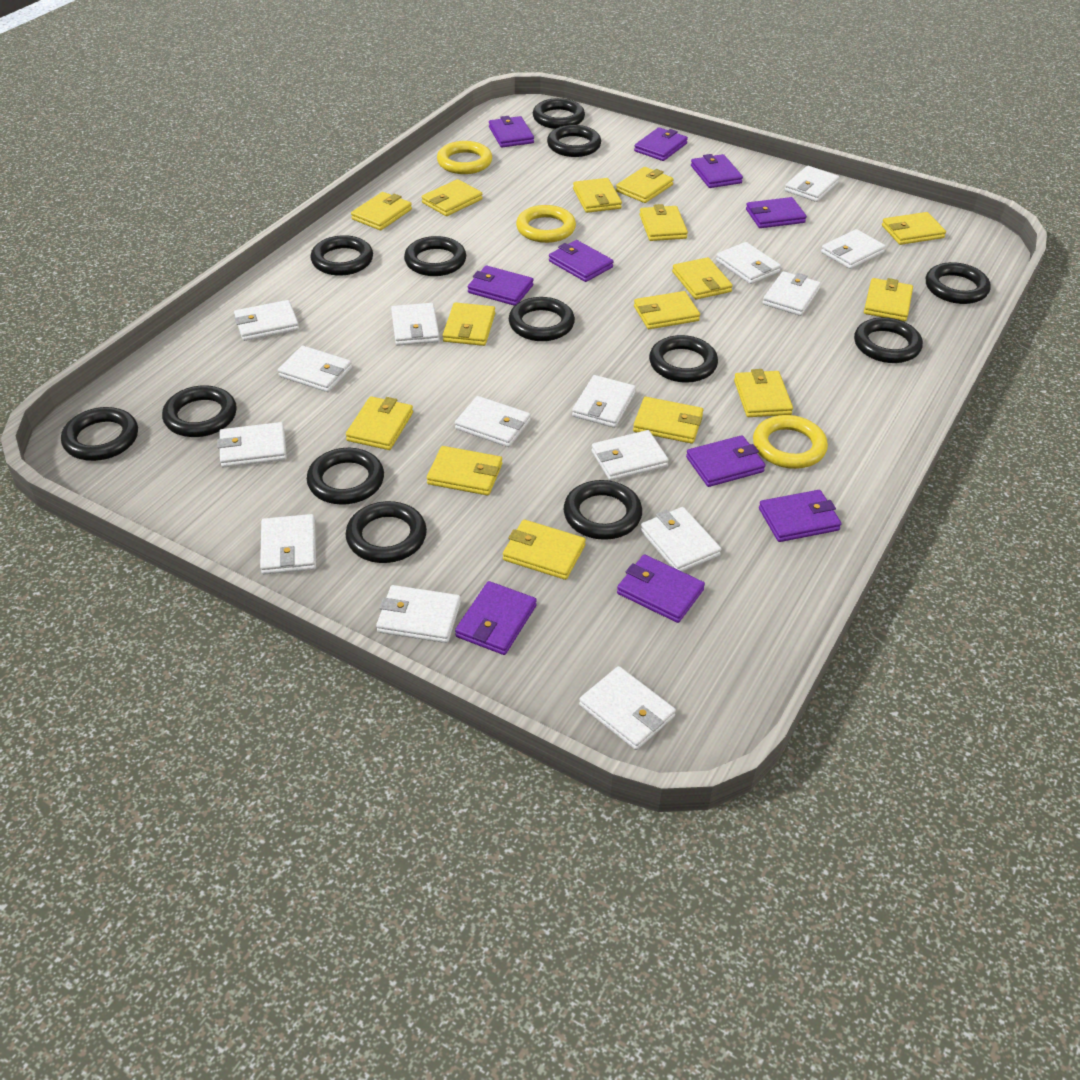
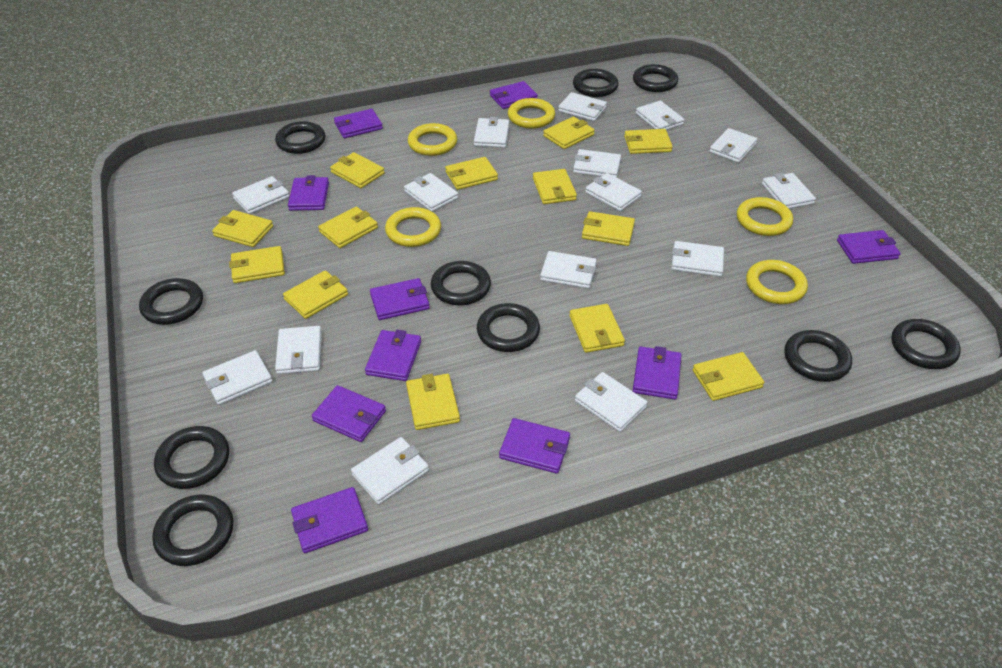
black ring: [61,407,138,461] [162,385,237,437] [307,448,384,505] [310,235,373,276] [346,501,427,563] [404,236,466,276] [509,297,575,341] [533,98,585,129] [547,125,601,157] [564,480,642,540] [649,335,718,383] [854,317,923,363] [926,262,991,304] = 13 -> [139,278,203,325] [152,495,233,566] [154,426,229,489] [275,121,325,154] [431,261,491,305] [477,303,540,352] [573,69,618,97] [633,64,678,92] [784,330,852,382] [891,319,961,369] = 10
yellow ring: [437,141,492,174] [516,205,576,243] [753,415,828,469] = 3 -> [385,207,441,247] [408,123,457,156] [508,98,555,129] [737,197,793,236] [746,260,808,304] = 5
yellow wallet: [346,396,413,450] [351,192,412,230] [422,179,483,216] [427,446,502,495] [443,302,495,346] [503,519,586,580] [573,178,622,213] [616,167,674,203] [633,397,703,444] [634,291,700,329] [640,204,688,241] [672,257,733,300] [734,369,793,417] [864,278,913,321] [882,212,946,245] = 15 -> [212,210,273,247] [229,246,285,283] [283,270,348,319] [318,207,378,248] [330,152,385,188] [406,374,460,430] [445,157,498,190] [533,169,577,204] [543,116,595,149] [569,304,625,353] [582,211,635,246] [624,129,673,154] [693,352,764,401] = 13

